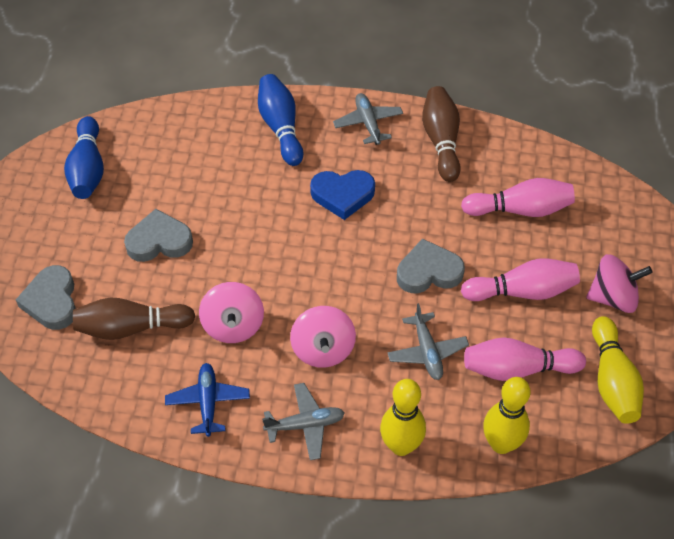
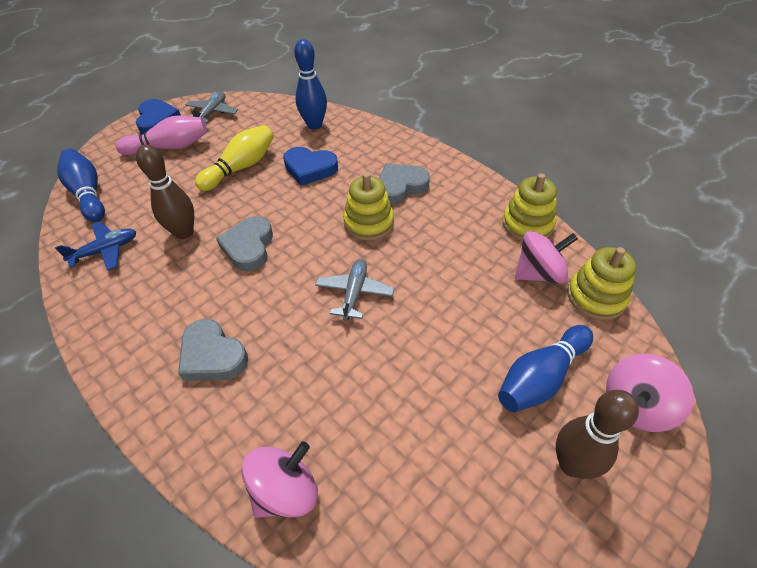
blue bowling pin: [64,116,104,199] [258,74,303,166] = 2 -> [57,149,105,222] [294,39,327,129] [498,325,593,412] = 3
blue heart: [310,170,375,220] = 1 -> [136,99,181,134] [283,147,338,186] = 2
grey plane: [262,383,345,460] [333,93,403,145] [387,303,469,380] = 3 -> [185,92,238,123] [315,259,394,321] = 2
pink bowling pin: [461,178,575,217] [461,258,580,301] [464,337,586,381] = 3 -> [116,116,207,155] = 1
yellow bowling pin: [380,379,426,456] [483,377,530,454] [592,316,644,424] = 3 -> [195,125,274,191] = 1
yellow stacking toy: none = 0 -> [343,173,394,241] [502,173,557,241] [568,247,636,320] = 3

